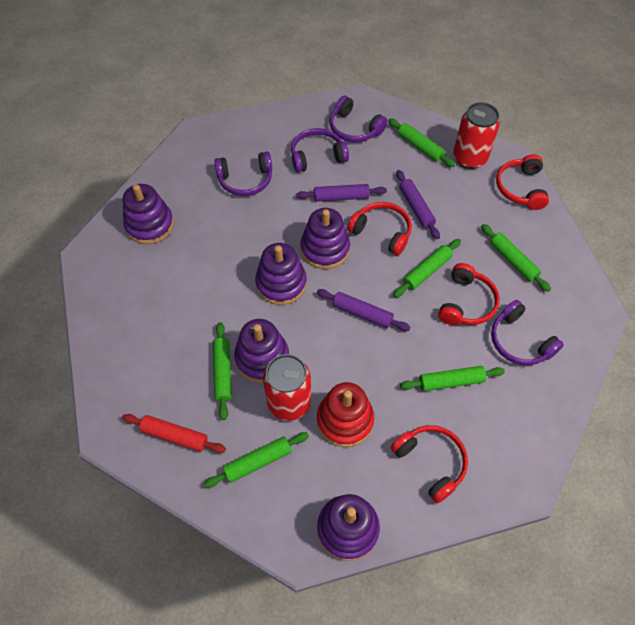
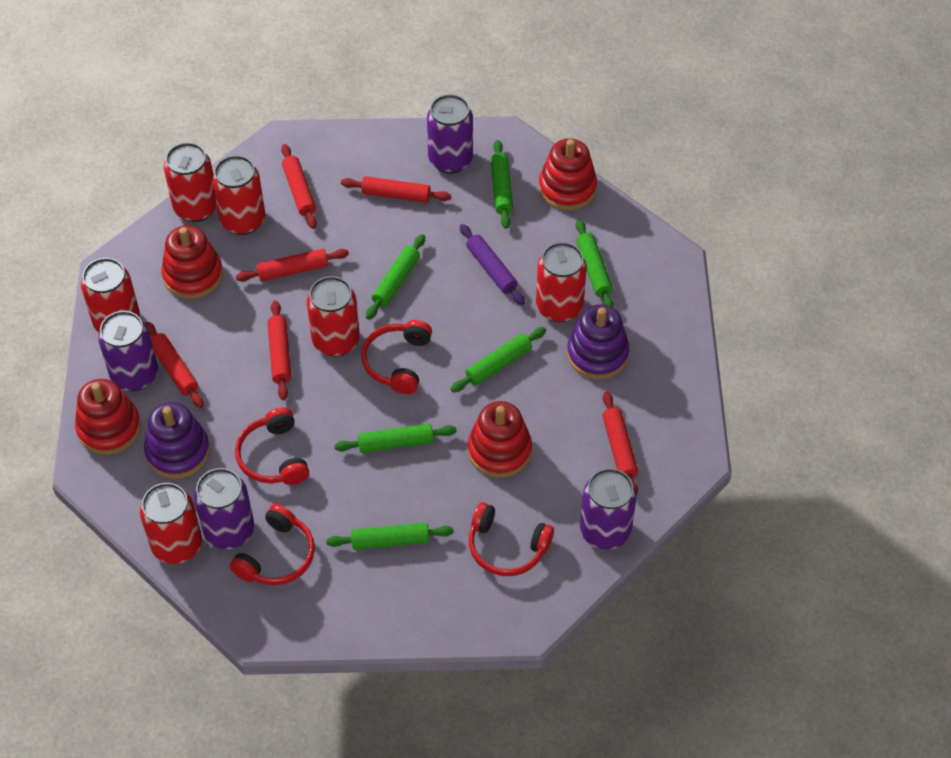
purple can: none = 0 -> [98,311,158,391] [194,468,254,549] [427,94,473,174] [580,468,636,550] = 4
purple headphones: [214,152,272,196] [291,128,349,173] [330,96,388,142] [491,300,564,365] = 4 -> none = 0
purple rolling pin: [296,184,387,202] [317,289,411,331] [396,170,440,239] = 3 -> [460,224,525,305] = 1
purple stacking toy: [123,184,174,244] [234,319,289,383] [255,243,307,305] [301,208,350,269] [317,494,380,561] = 5 -> [144,402,210,479] [567,304,629,379] = 2
red can: [263,354,311,421] [453,102,500,169] = 2 -> [81,258,140,332] [140,483,202,564] [164,142,217,222] [212,155,265,235] [307,276,360,357] [536,242,587,322] = 6
red rolling pin: [122,414,226,453] = 1 -> [145,322,204,408] [236,249,349,281] [268,300,291,400] [281,144,317,229] [341,176,451,203] [602,391,638,496] = 6
red stacking toy: [317,382,374,447] = 1 -> [75,379,141,455] [161,225,223,299] [468,401,532,478] [539,139,597,210] = 4

